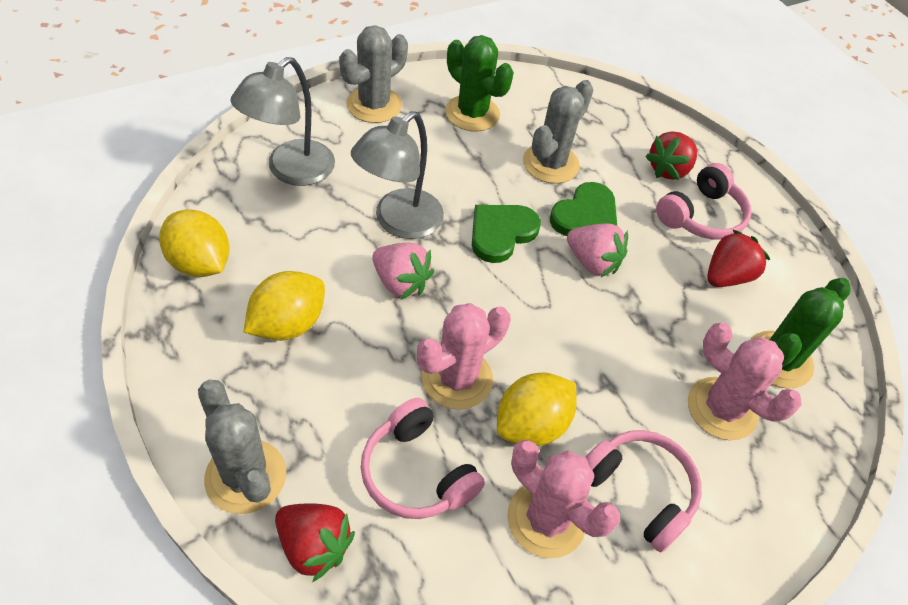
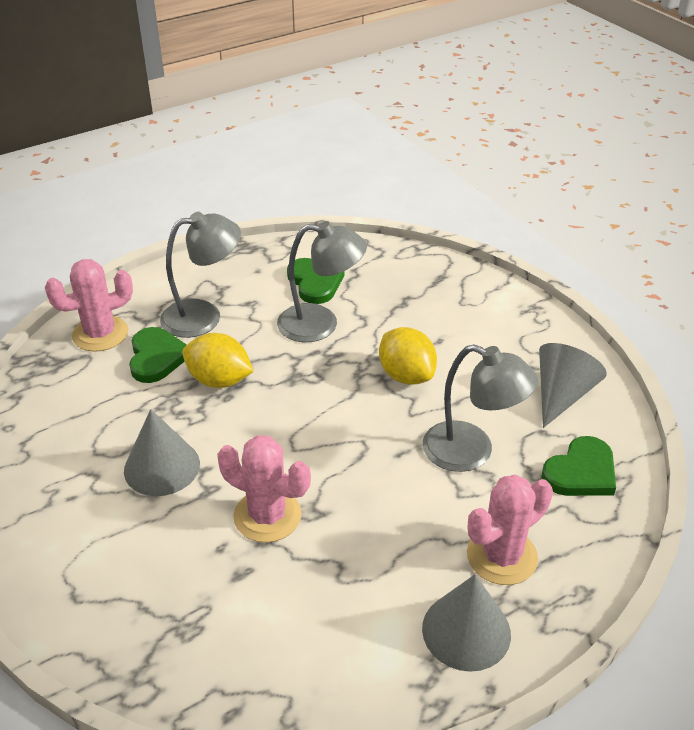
green cactus: [445,35,514,131] [750,278,851,389] = 2 -> none = 0
green heart: [472,205,541,263] [550,182,617,236] = 2 -> [129,327,187,383] [287,258,345,304] [541,436,616,496] = 3
grey cactus: [198,380,286,514] [339,25,408,123] [523,80,593,184] = 3 -> none = 0
grey cone: none = 0 -> [124,409,200,496] [422,574,511,672] [539,343,607,428] = 3
grey lamp: [231,57,335,186] [351,111,444,239] = 2 -> [160,212,241,338] [277,221,367,342] [423,344,539,472] = 3
pink headphones: [361,398,485,519] [585,430,702,552] [656,163,751,240] = 3 -> none = 0
pink strawberry: [372,243,434,300] [567,223,628,278] = 2 -> none = 0
red strawberry: [275,503,355,582] [645,131,697,180] [707,230,770,287] = 3 -> none = 0
yellow lemon: [159,209,230,277] [243,271,325,341] [497,372,576,446] = 3 -> [182,333,254,388] [379,327,437,385] = 2

